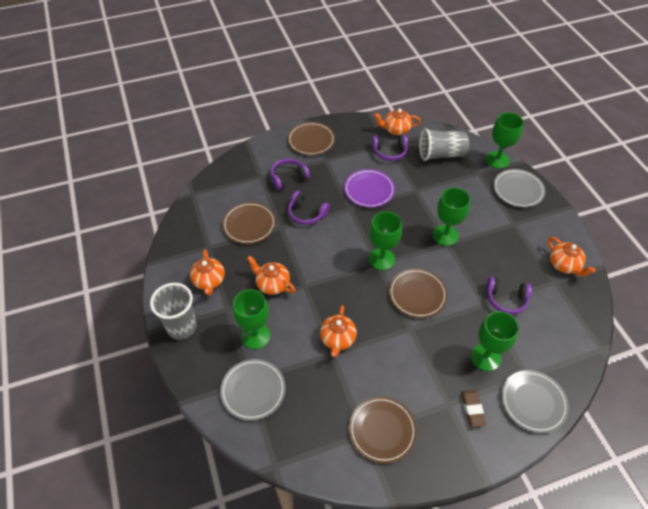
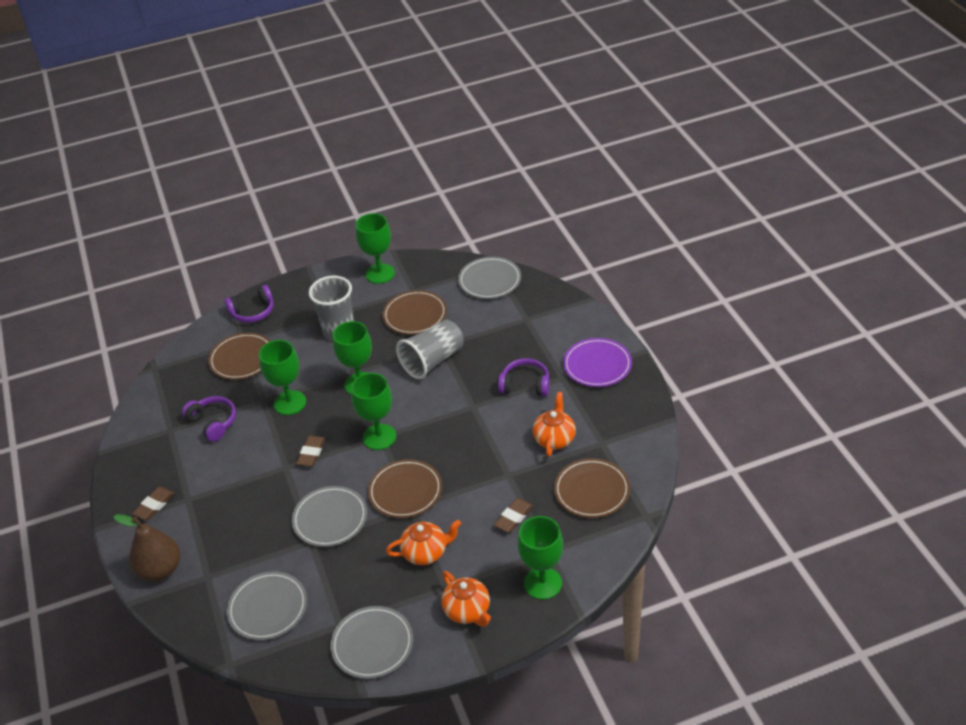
brown eraser: [461,390,486,427] = 1 -> [132,487,175,520] [296,436,326,467] [494,498,533,533] = 3
brown pear: none = 0 -> [113,514,180,581] = 1
grey plate: [220,359,286,421] [493,169,546,208] [501,370,569,433] = 3 -> [227,571,307,640] [292,486,367,547] [330,606,413,679] [458,257,521,299] = 4
orange teapot: [190,249,225,296] [247,256,295,295] [320,305,357,357] [374,109,421,135] [548,237,595,276] = 5 -> [386,520,461,565] [441,571,491,627] [533,392,576,457] = 3
purple headphones: [270,158,310,190] [288,191,330,225] [372,135,408,161] [486,277,532,314] = 4 -> [182,396,236,442] [225,285,274,323] [498,358,550,396] = 3

